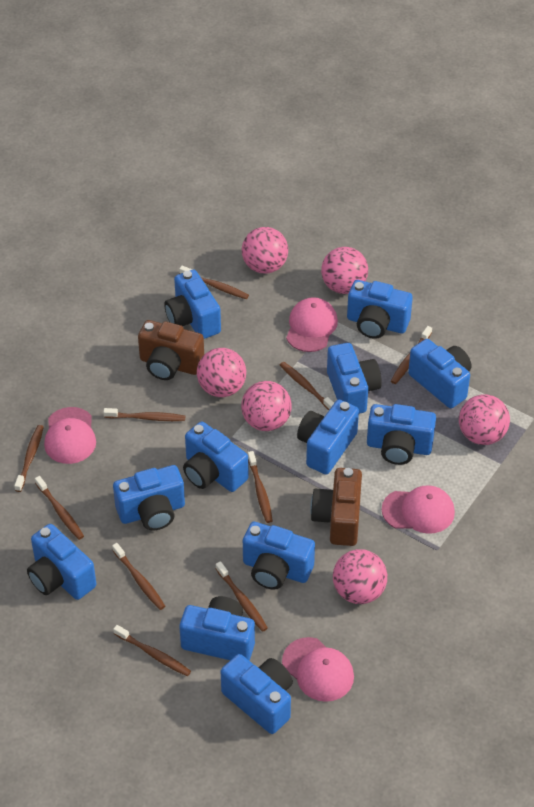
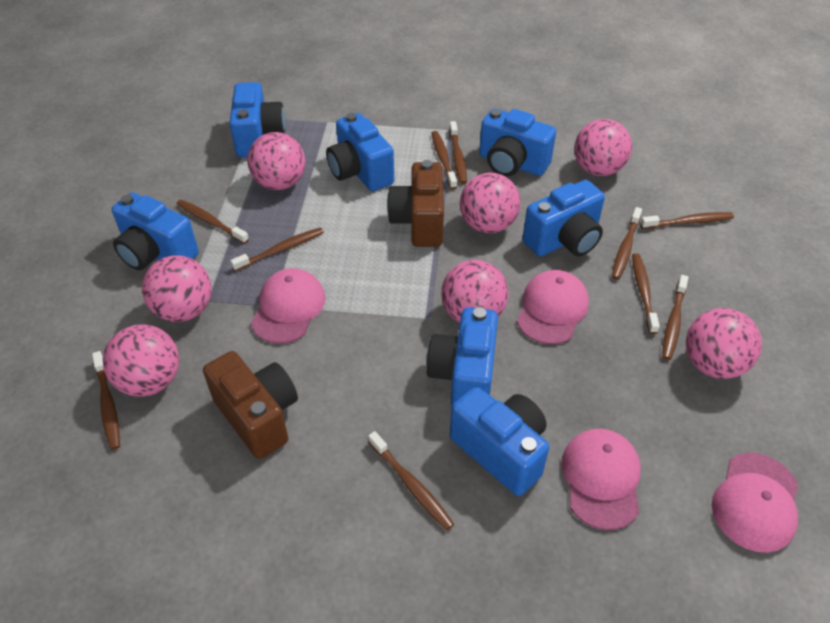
blue camera: [27,524,96,600] [113,465,185,530] [164,270,221,339] [179,596,255,660] [183,422,249,492] [221,654,293,734] [243,522,315,590] [297,400,359,474] [327,343,382,414] [347,280,413,339] [367,404,436,465] [408,339,471,408] = 12 -> [112,192,199,270] [229,82,286,157] [326,113,394,191] [426,307,498,407] [450,386,549,496] [479,108,556,176] [522,180,605,256] = 7
pink ball: [197,348,246,397] [241,381,292,431] [242,227,288,274] [321,247,368,294] [333,549,387,604] [459,394,510,445] = 6 -> [103,324,179,397] [142,255,212,322] [247,132,305,190] [441,260,508,323] [460,173,520,233] [574,119,632,176] [686,308,762,379] = 7

